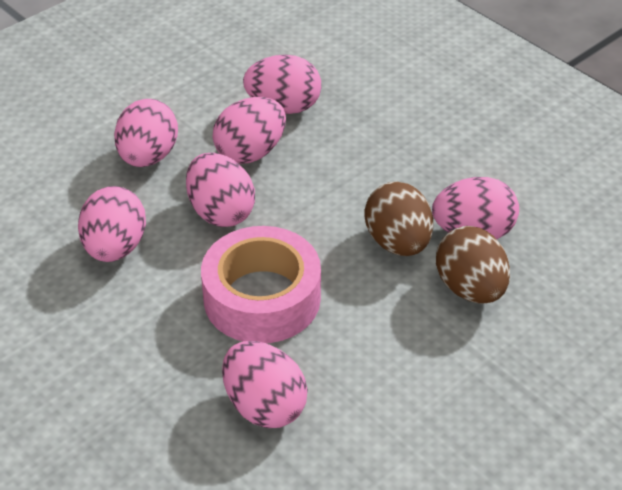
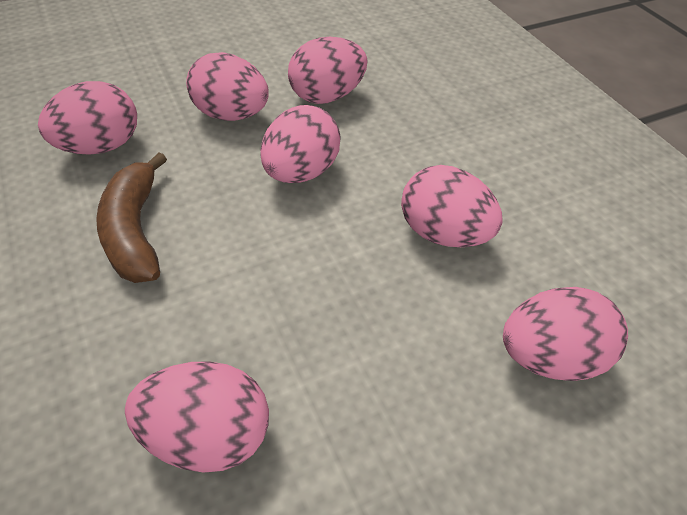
brown banana: none = 0 -> [96,152,167,283] = 1
brown egg: [365,181,433,256] [436,226,510,304] = 2 -> none = 0
pink tape: [201,226,321,343] = 1 -> none = 0

